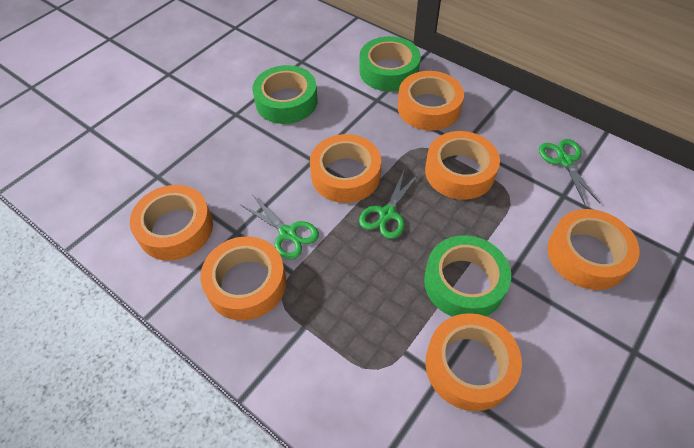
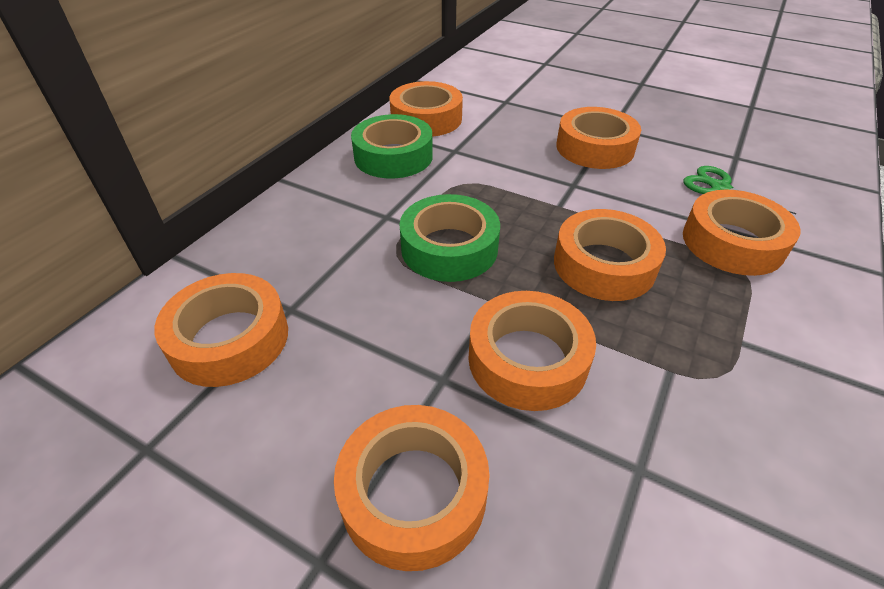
green scissors: [241,194,319,259] [359,171,419,239] [539,139,600,205] = 3 -> [683,166,797,214] = 1
green tape: [252,65,318,124] [360,36,421,92] [424,235,511,317] = 3 -> [351,114,433,178] [399,194,500,282] = 2

